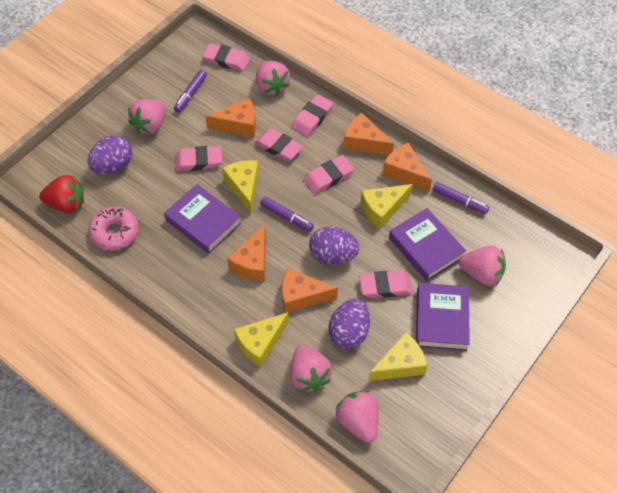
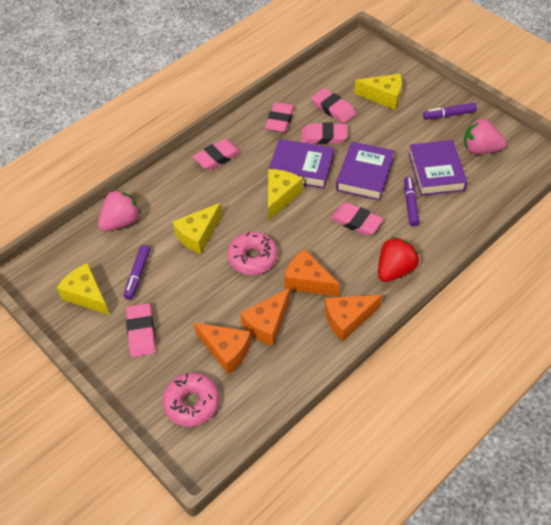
orange cheese: [205,98,256,137] [227,224,266,281] [282,268,338,313] [343,113,394,155] [382,142,432,192] = 5 -> [194,323,251,374] [240,288,290,346] [284,249,340,296] [325,295,382,342] = 4
pink donut: [88,207,139,251] = 1 -> [162,373,220,427] [228,232,278,275] = 2
pink strawberry: [128,99,166,134] [256,61,290,96] [290,345,332,392] [336,391,379,443] [458,246,506,286] = 5 -> [98,189,141,231] [464,119,506,154] = 2
purple egg: [88,136,132,174] [309,226,359,264] [328,299,370,349] = 3 -> none = 0

